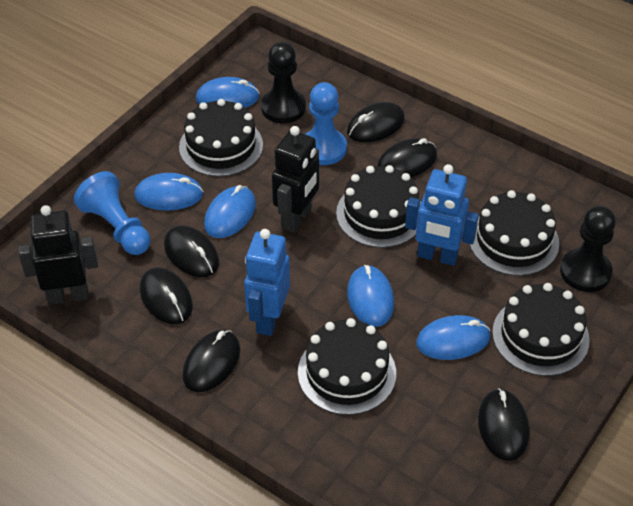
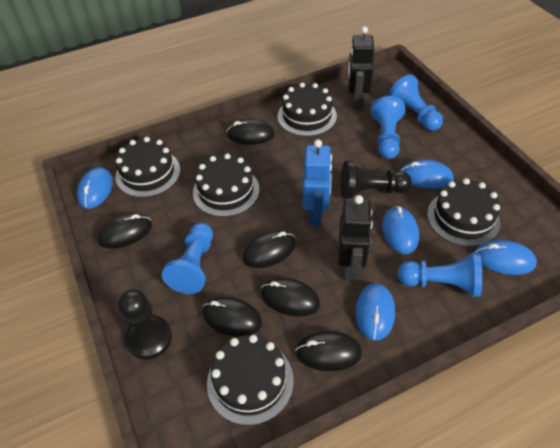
blue pawn: [74,171,151,255] [305,82,347,165] = 2 -> [162,223,213,294] [371,96,405,159] [388,75,443,131] [397,253,482,297] = 4
blue robot: [244,229,290,336] [405,164,479,266] = 2 -> [303,139,332,225] = 1

